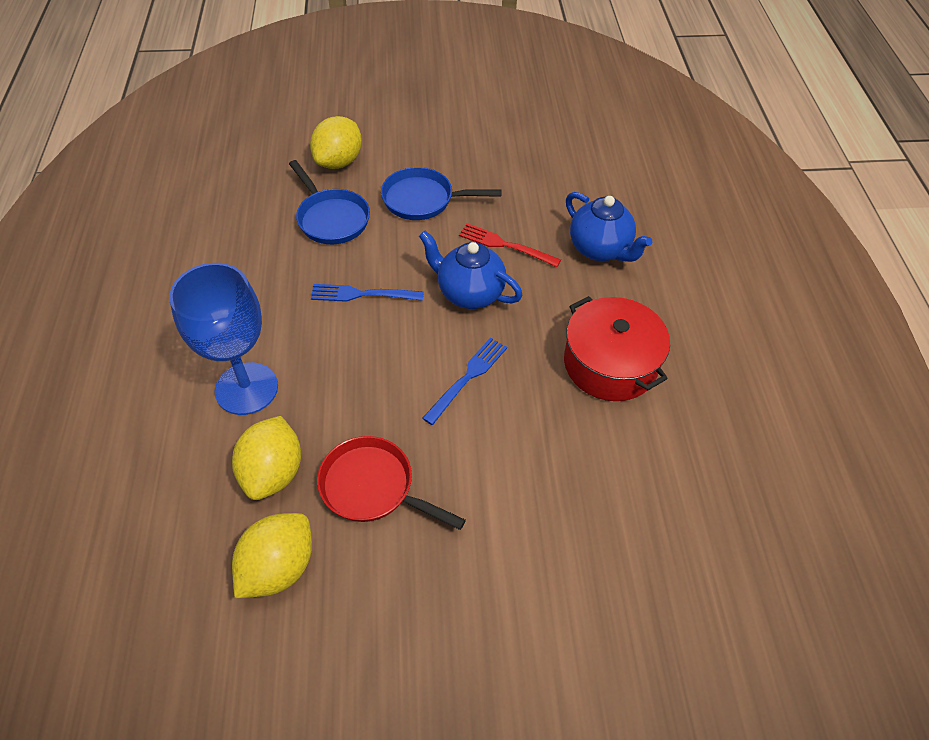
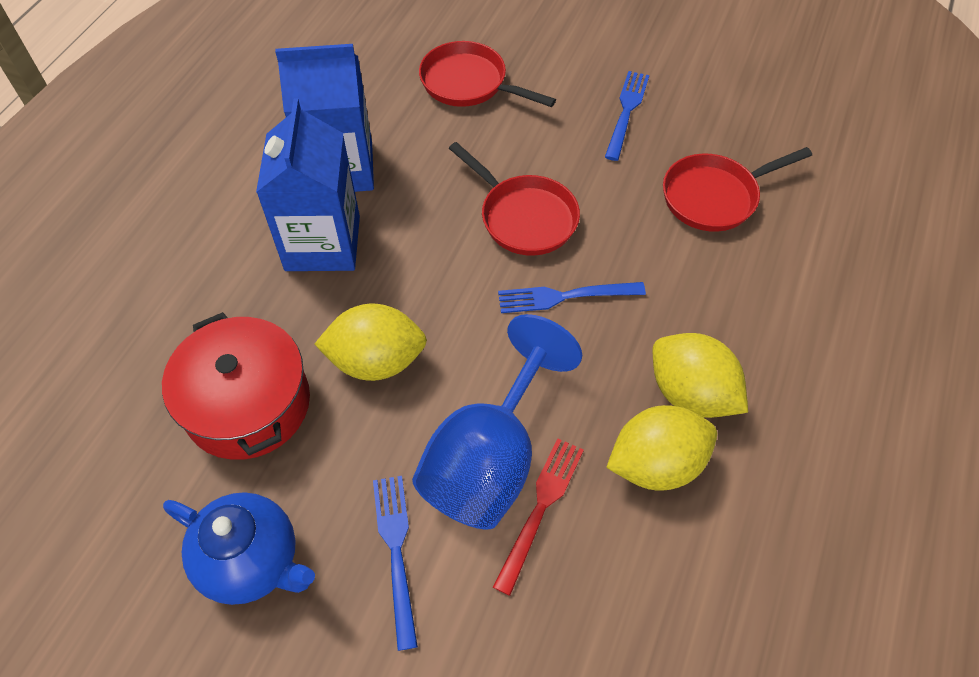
blue carton: none = 0 -> [256,99,360,271] [275,44,374,192] = 2
blue fork: [311,284,424,302] [422,337,507,425] = 2 -> [373,476,418,651] [498,282,646,313] [605,71,649,161] = 3
blue pan: [289,160,370,244] [381,167,502,220] = 2 -> none = 0
blue teapot: [419,231,523,309] [566,192,652,262] = 2 -> [163,492,315,605] = 1
red pan: [317,436,466,530] = 1 -> [419,41,556,107] [449,142,580,256] [663,147,812,232] = 3

